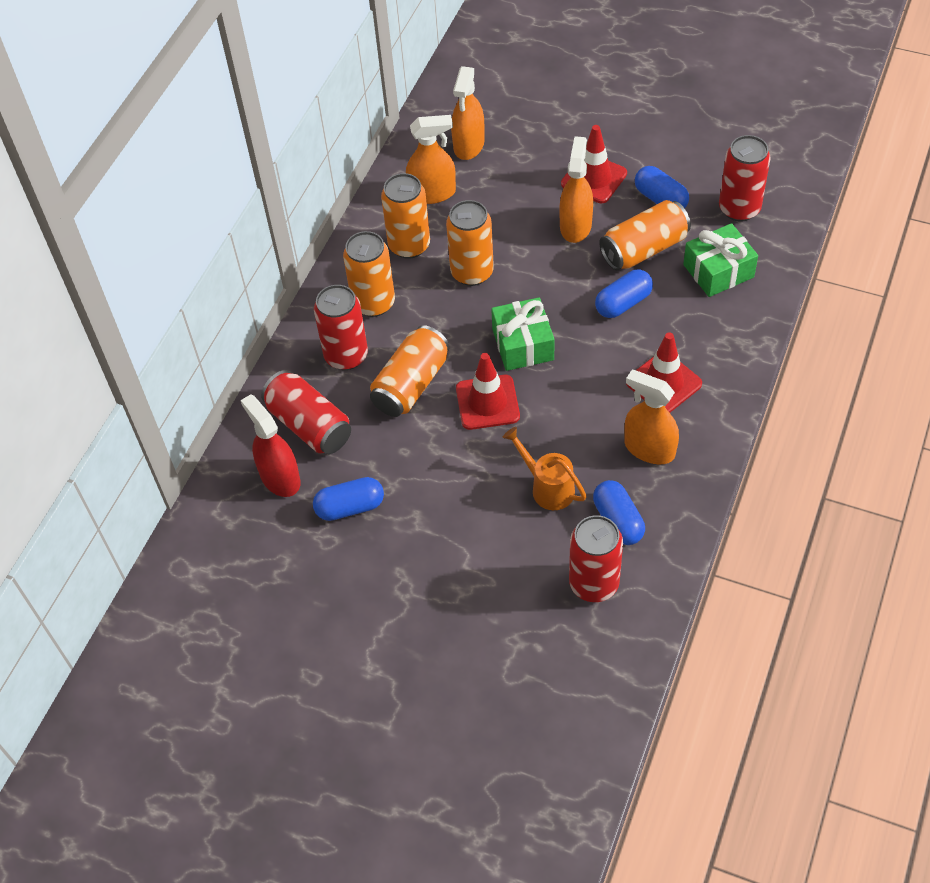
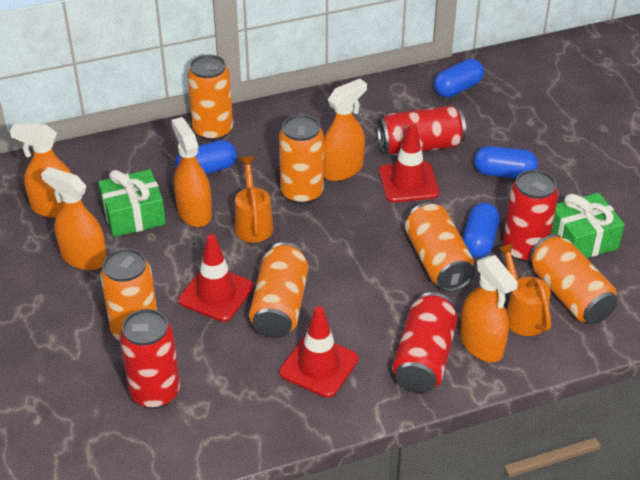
orange can: [343,231,395,317] [370,325,450,417] [381,173,430,259] [446,200,494,286] [599,200,691,270] = 5 -> [100,249,157,341] [187,55,233,141] [249,242,308,338] [279,115,324,204] [405,202,475,292] [529,234,618,324] = 6
orange spray bottle: [406,115,456,204] [451,66,485,160] [559,136,593,243] [624,370,679,464] = 4 -> [10,124,72,218] [41,167,107,270] [171,117,212,227] [324,79,367,181] [460,255,518,362] = 5
orange watering can: [502,427,587,510] = 1 -> [235,156,274,242] [498,243,551,336] = 2
red spray bottle: [241,394,301,497] = 1 -> none = 0

